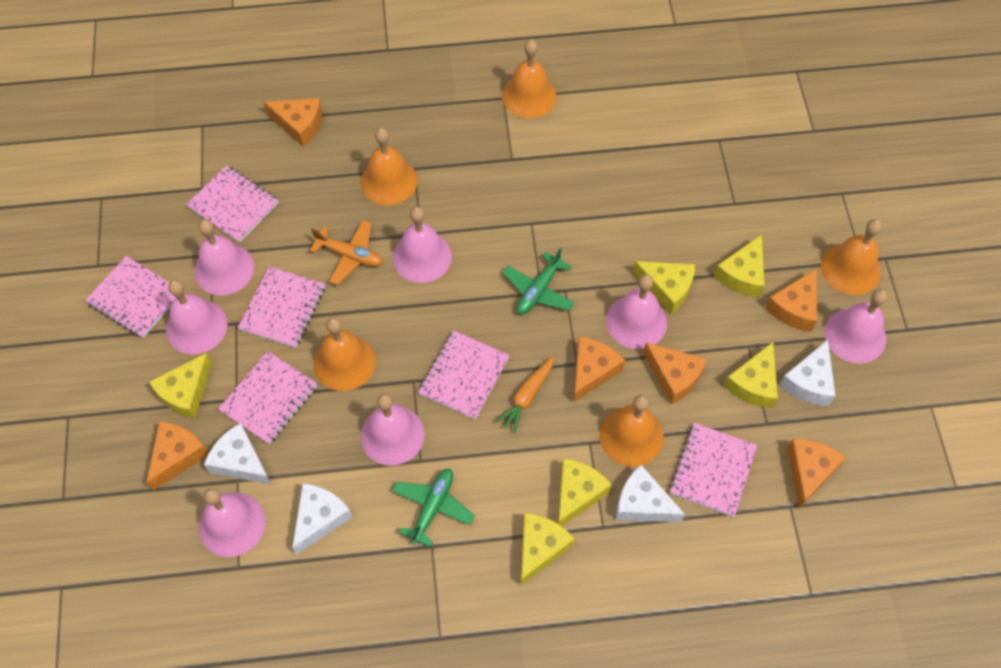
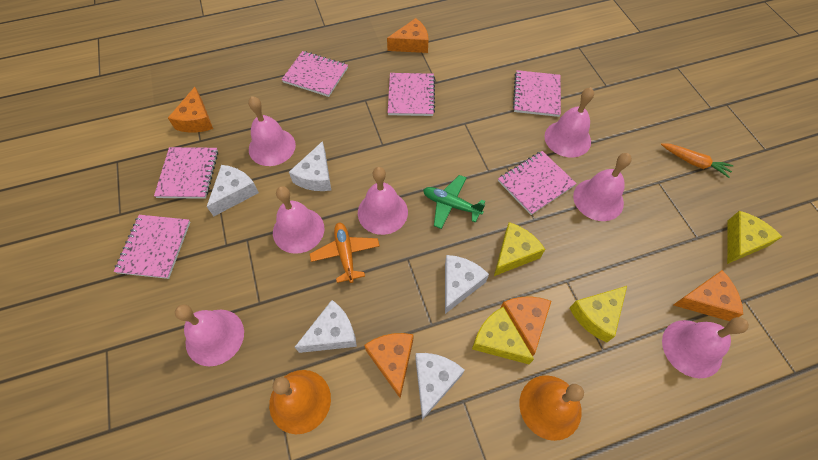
green plane: [392,469,475,547] [502,248,574,315] = 2 -> [423,175,485,229] = 1
orange bell: [313,317,376,391] [360,128,418,205] [502,40,557,119] [599,395,664,467] [821,219,882,295] = 5 -> [269,370,331,434] [519,375,584,441] = 2
orange cheese: [146,421,209,491] [264,98,322,146] [573,336,625,403] [643,343,707,404] [765,268,817,332] [787,439,846,509] = 6 -> [168,87,213,133] [364,333,413,398] [387,18,428,53] [501,297,551,356] [673,270,743,321] = 5
white cheese: [204,423,271,484] [292,483,352,555] [616,465,685,522] [779,340,835,406] = 4 -> [207,165,259,216] [289,141,331,191] [295,300,357,353] [415,353,465,420] [445,255,489,314] = 5
yellow cheese: [149,353,212,419] [521,513,575,585] [558,458,612,526] [633,261,695,314] [714,234,765,297] [724,342,778,408] = 6 -> [472,307,534,364] [494,222,545,276] [569,286,627,343] [727,211,782,264] = 4

